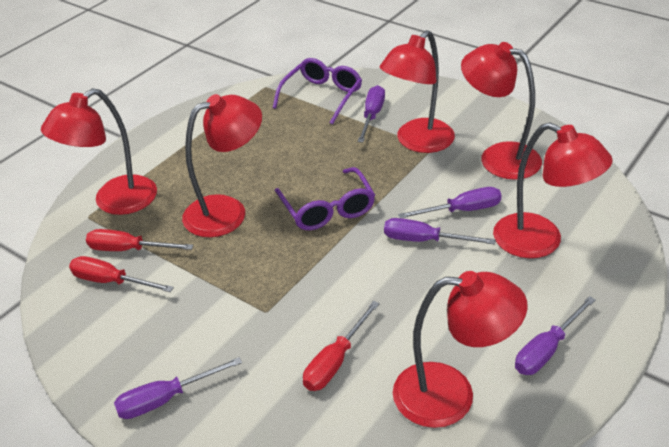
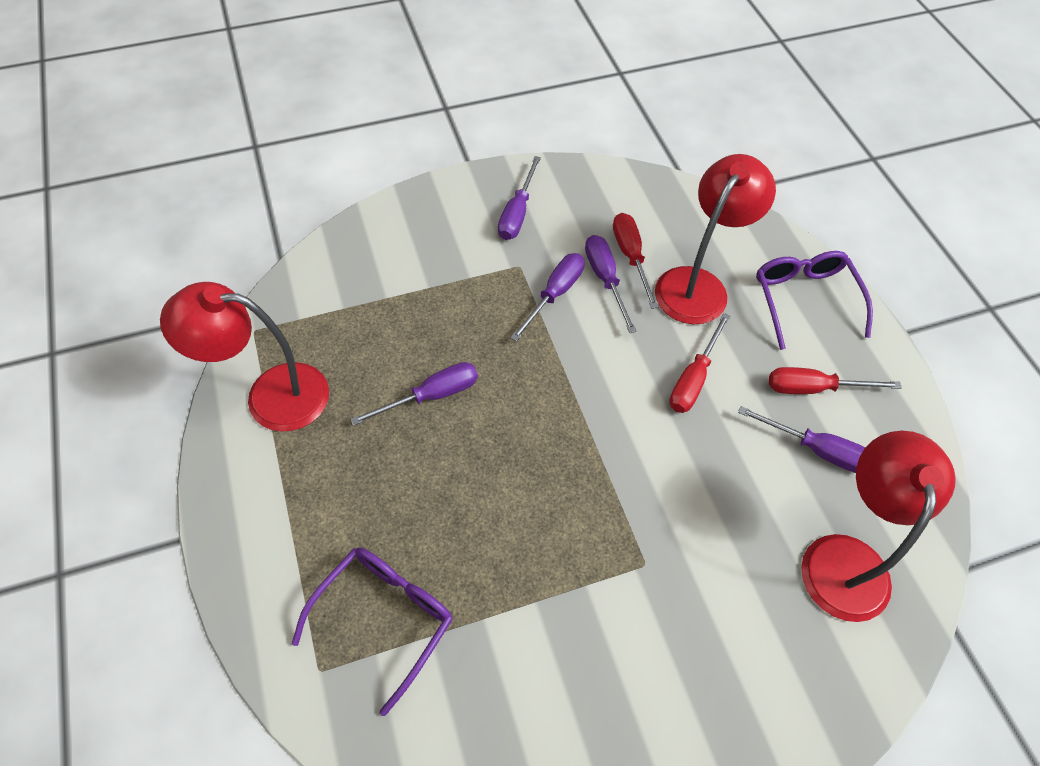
red lamp: [41,88,157,215] [182,94,262,237] [380,30,455,153] [393,271,527,428] [461,42,542,180] [493,122,613,258] = 6 -> [160,282,329,432] [655,154,776,324] [801,431,956,622] = 3

